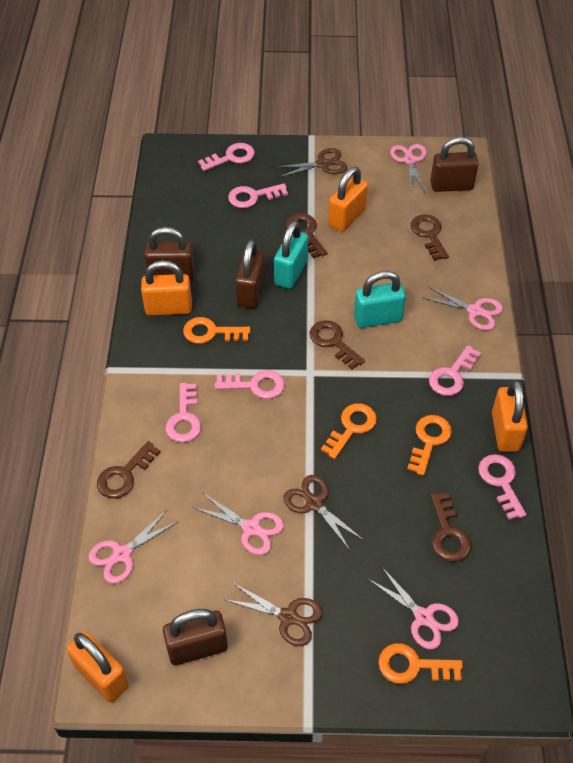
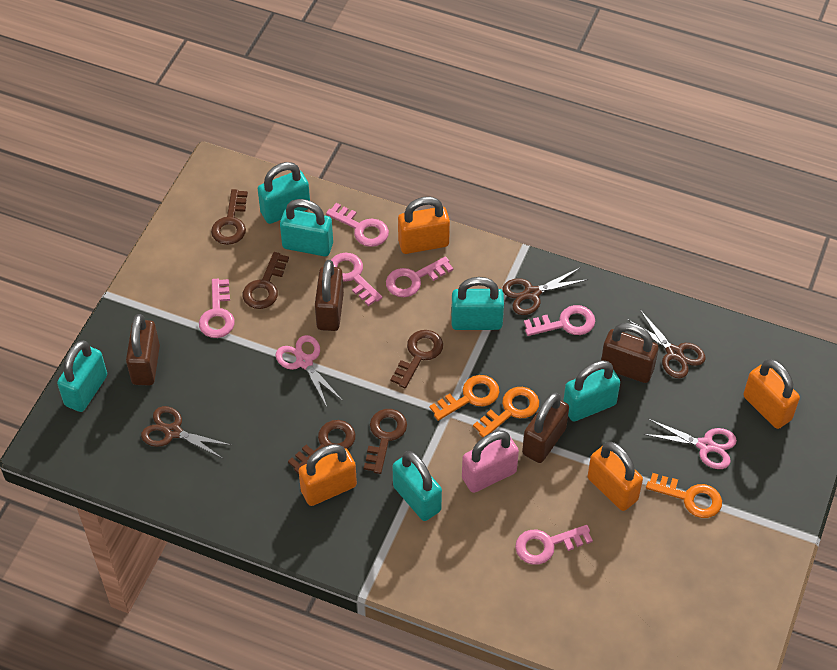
orange key: [183,317,250,344] [321,403,377,459] [378,643,463,684] [407,415,452,476] = 4 -> [429,375,500,421] [473,387,539,437] [646,473,722,518] = 3
pink padlock: none = 0 -> [462,430,519,493] = 1
pink scissors: [88,510,179,584] [193,493,284,555] [368,566,459,649] [390,144,427,192] [422,286,503,330] = 5 -> [276,335,343,407] [644,419,737,469] = 2
turquoise padlock: [274,221,308,289] [354,271,406,328] = 2 -> [57,340,107,412] [258,162,310,224] [280,199,333,256] [393,451,442,521] [451,277,504,330] [563,361,620,422] = 6

